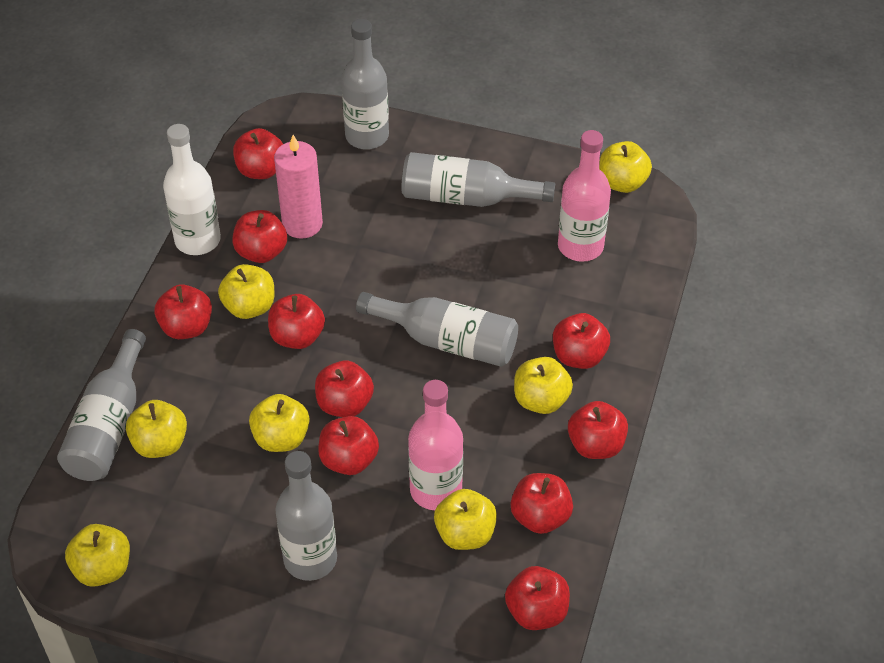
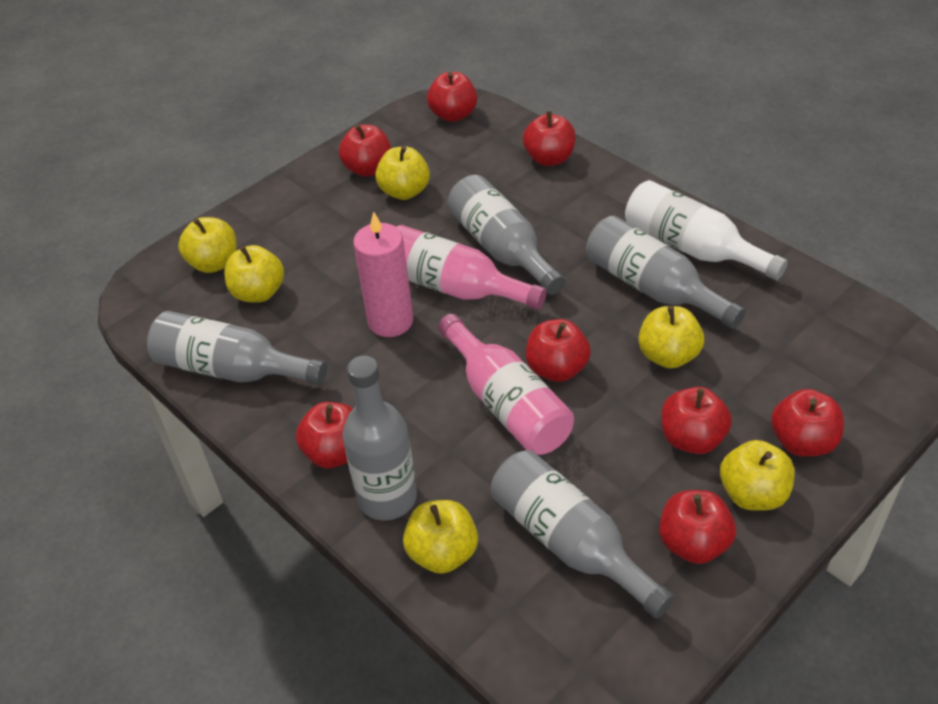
red apple: [154,284,212,339] [232,210,287,263] [233,128,283,179] [268,294,325,349] [315,361,374,417] [318,416,379,475] [505,566,570,630] [511,473,573,534] [553,313,610,369] [568,401,628,459] = 10 -> [296,402,353,468] [339,124,391,177] [427,72,477,122] [523,111,576,166] [526,319,591,382] [659,490,736,564] [661,387,732,454] [771,389,844,457] = 8
yellow apple: [65,524,130,587] [126,400,187,458] [218,264,274,319] [249,394,310,452] [434,489,497,550] [514,357,573,414] [599,141,652,193] = 7 -> [178,217,237,273] [224,245,284,303] [375,146,430,200] [403,500,478,574] [638,306,704,369] [720,440,795,511] = 6

